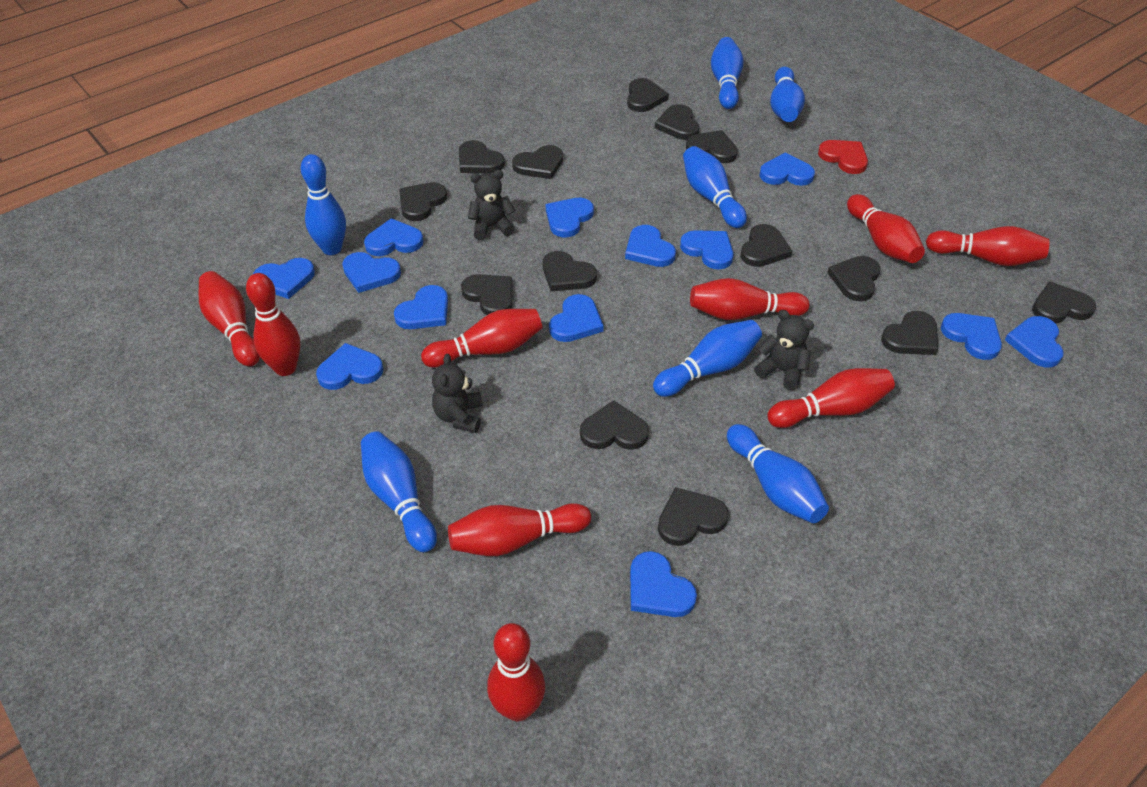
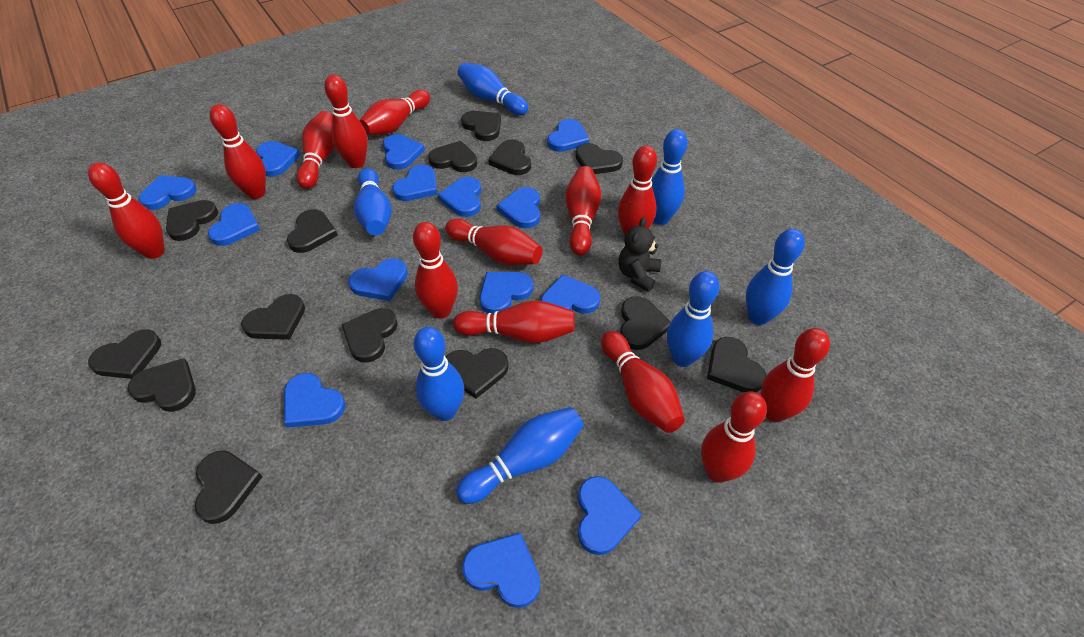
black teddy bear: [432,354,483,433] [468,170,515,240] [754,310,814,390] = 3 -> [619,217,661,292] = 1
blue heart: [253,258,315,299] [316,343,383,390] [342,252,401,293] [364,218,423,256] [394,285,448,329] [546,198,594,237] [549,294,604,342] [625,225,676,267] [630,551,697,617] [680,230,733,270] [759,152,815,186] [941,313,1002,360] [1005,316,1064,367] = 13 -> [139,175,196,210] [208,203,260,246] [256,141,300,177] [284,373,346,428] [348,258,408,301] [383,134,425,170] [392,164,438,201] [438,177,481,217] [462,532,540,608] [480,272,533,314] [497,187,540,228] [541,275,600,314] [547,119,589,152] [578,476,642,555] = 14
red bowling pin: [199,271,260,366] [246,273,300,376] [421,309,543,368] [448,503,591,556] [487,623,545,721] [690,278,810,320] [767,368,895,428] [847,194,925,263] [926,226,1049,266] = 9 -> [88,162,165,259] [210,104,266,199] [296,111,335,189] [324,75,368,168] [359,90,430,135] [413,222,458,319] [445,219,542,265] [453,300,575,343] [566,166,602,255] [601,331,685,433] [618,146,657,236] [701,392,767,483] [761,328,830,422] = 13
red heart: [818,140,868,174] = 1 -> none = 0

